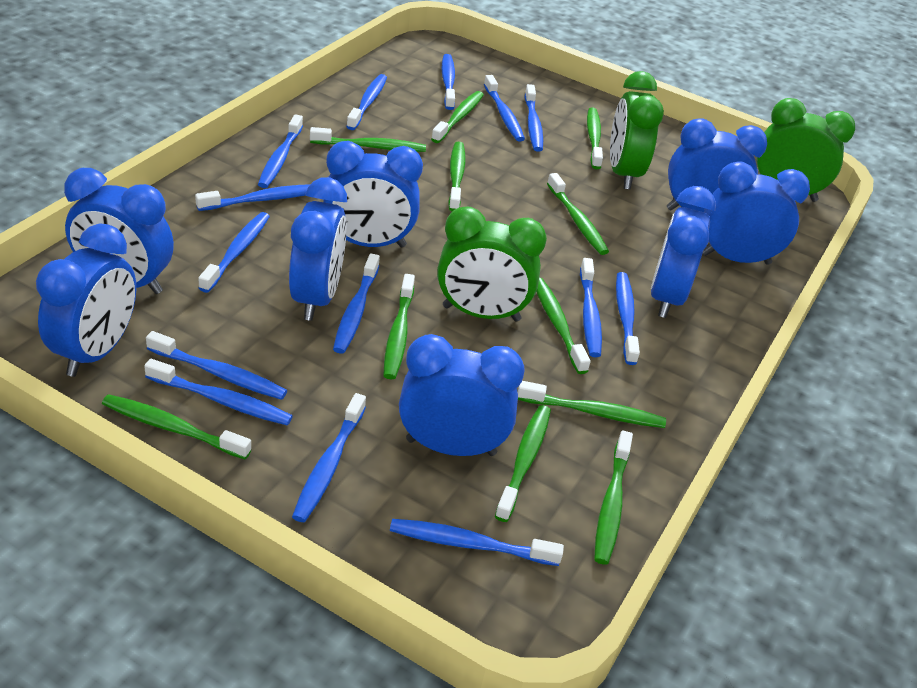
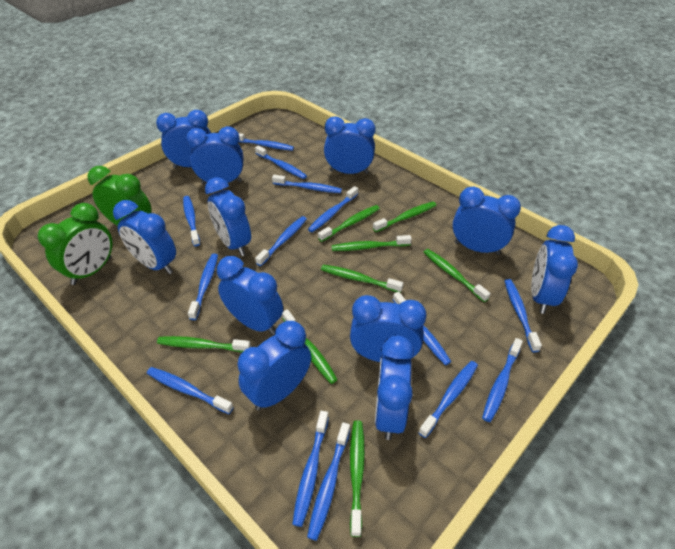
blue clock: [36,224,136,377] [64,168,174,294] [289,177,347,321] [323,141,423,248] [399,334,525,456] [651,186,716,318] [667,118,767,212] [703,162,810,265] = 8 -> [113,200,176,274] [156,110,211,168] [186,126,244,184] [205,177,251,256] [217,256,283,335] [238,321,311,410] [324,116,375,174] [350,295,427,362] [375,335,414,440] [452,187,521,255] [531,225,578,314] = 11
green clock: [437,206,547,322] [610,71,664,190] [757,98,855,202] = 3 -> [38,203,113,285] [88,166,152,226] = 2
green toothbrush: [102,394,251,459] [310,127,426,152] [384,274,415,380] [431,91,484,143] [448,142,465,212] [495,405,551,522] [518,381,666,428] [536,278,591,374] [547,173,609,255] [587,107,603,169] [594,430,633,565] = 11 -> [157,336,251,352] [282,309,338,384] [318,205,380,242] [321,265,403,293] [331,235,412,251] [350,420,365,537] [373,202,436,232] [423,249,490,302] = 8

